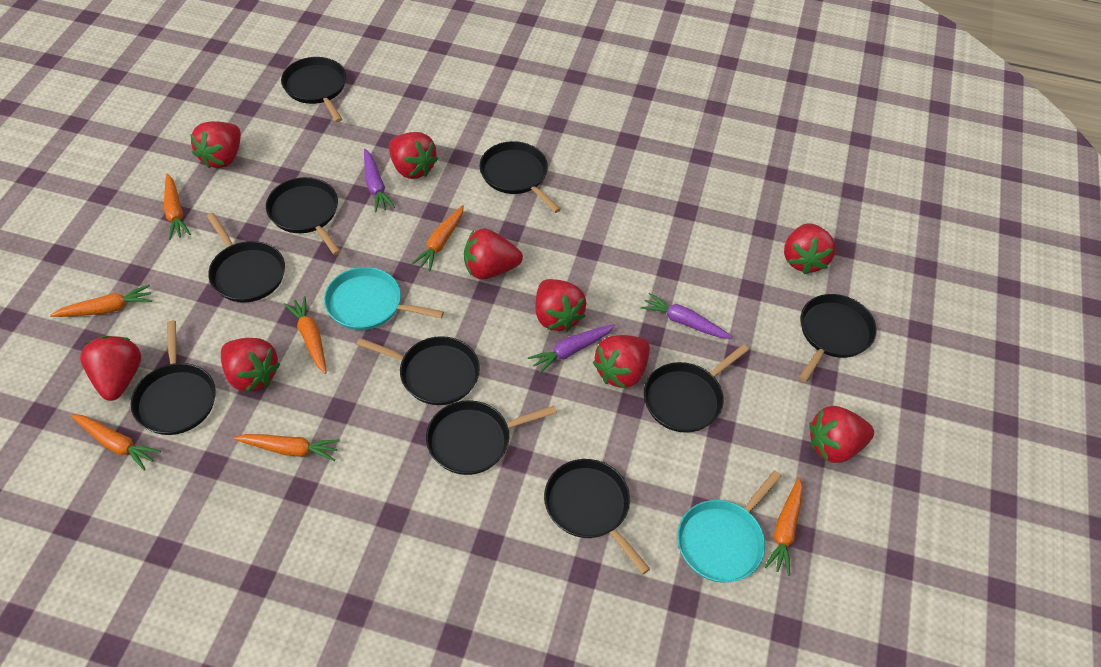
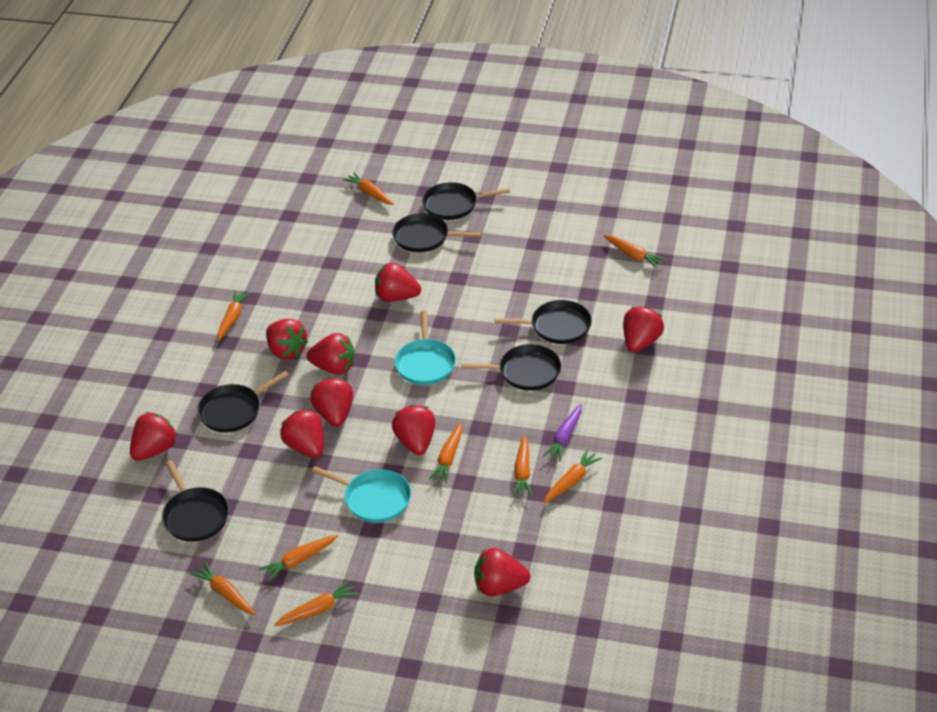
black pan: [131,321,216,435] [207,213,285,302] [266,177,341,255] [281,57,346,122] [356,336,480,405] [426,400,557,475] [480,141,561,213] [544,459,650,574] [644,344,749,433] [799,294,877,382] = 10 -> [162,460,229,542] [197,371,289,433] [392,213,482,252] [422,182,510,220] [462,344,561,391] [495,300,592,344] = 6
orange carrot: [50,285,152,317] [71,414,161,471] [164,173,191,240] [233,434,340,461] [284,296,327,374] [411,205,464,271] [765,477,803,576] = 7 -> [190,562,256,615] [217,290,251,341] [259,534,338,582] [274,580,358,626] [343,172,394,205] [429,422,462,483] [513,435,532,497] [544,449,602,503] [603,235,666,269] = 9
purple carrot: [364,149,395,212] [528,324,615,374] [641,293,732,338] = 3 -> [543,404,582,461] = 1

